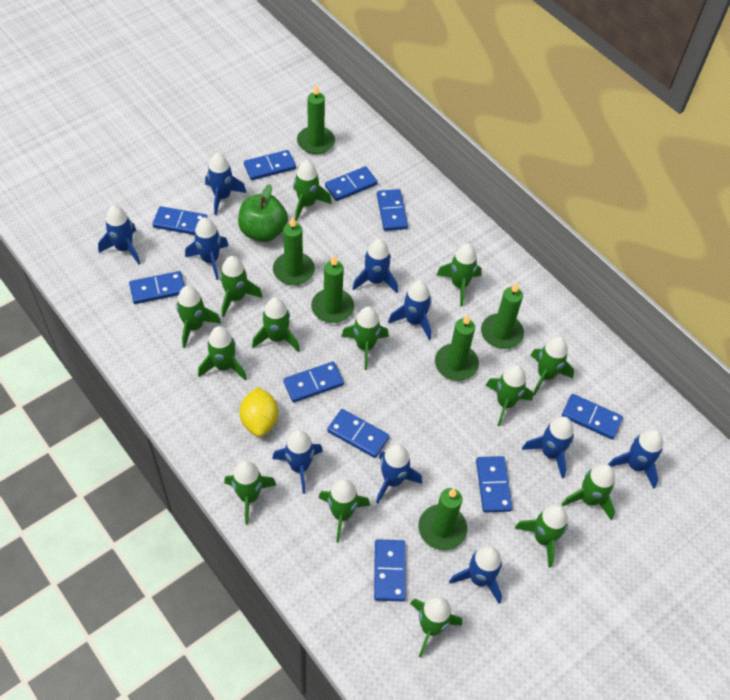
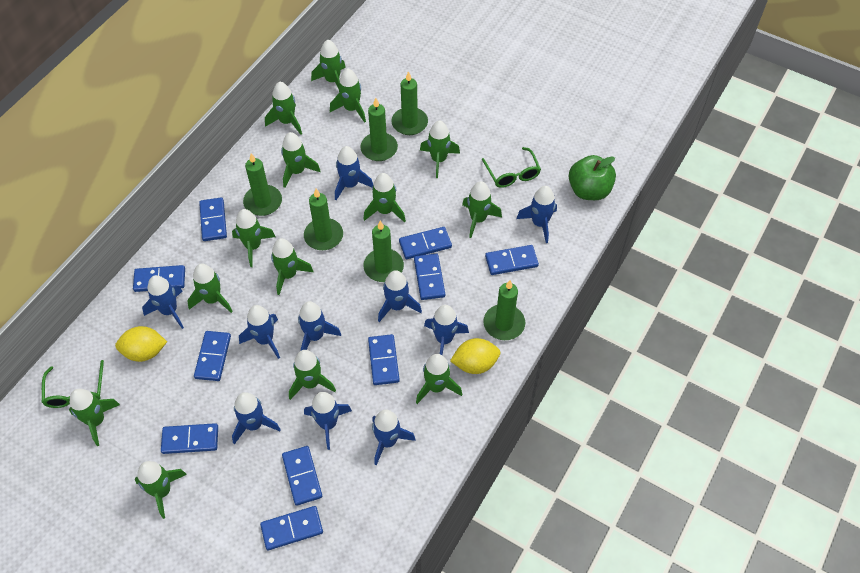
green glasses: none = 0 -> [42,360,104,408] [482,147,541,188] = 2
yellow lemon: [240,387,278,437] = 1 -> [115,326,167,362] [450,338,500,374] = 2

